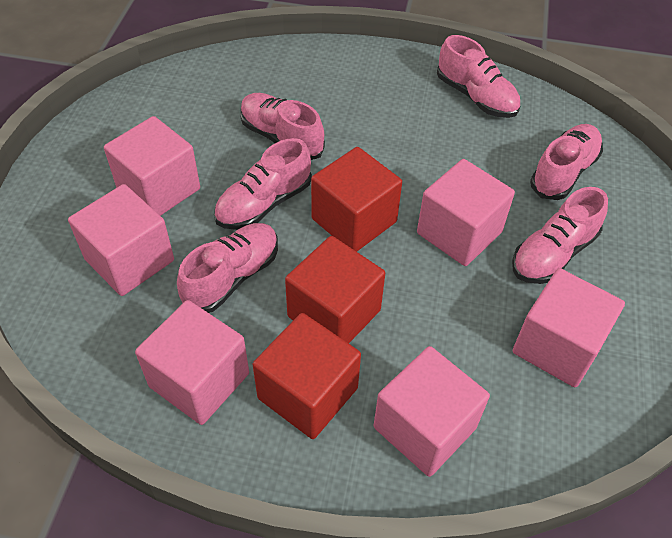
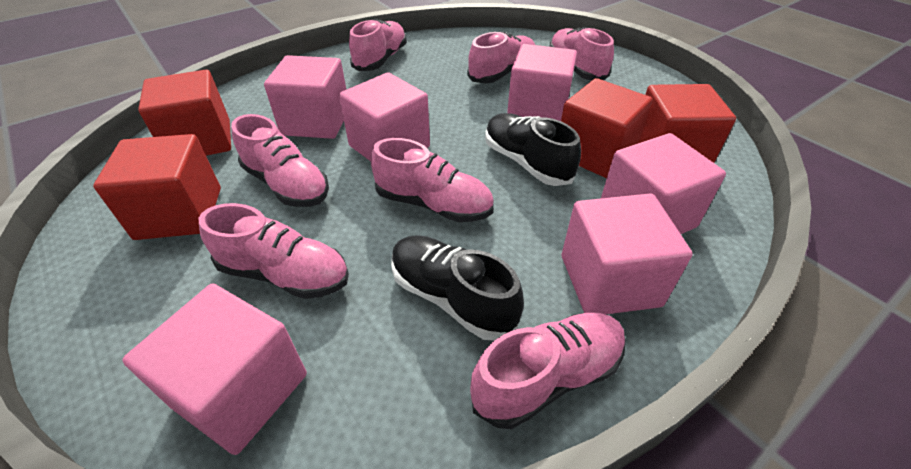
black shoe: none = 0 -> [391,235,524,341] [485,113,581,186] = 2
pink shoe: [177,223,278,313] [214,138,312,230] [240,93,325,160] [437,35,520,118] [512,187,608,284] [530,124,603,200] = 6 -> [199,203,349,299] [231,114,329,207] [349,19,407,71] [371,138,494,222] [467,32,535,83] [470,313,626,429] [549,27,614,80] = 7
red cube: [253,313,361,439] [285,236,385,343] [311,147,402,252] = 3 -> [93,134,221,240] [138,70,231,156] [561,78,653,178] [638,84,736,163] = 4

